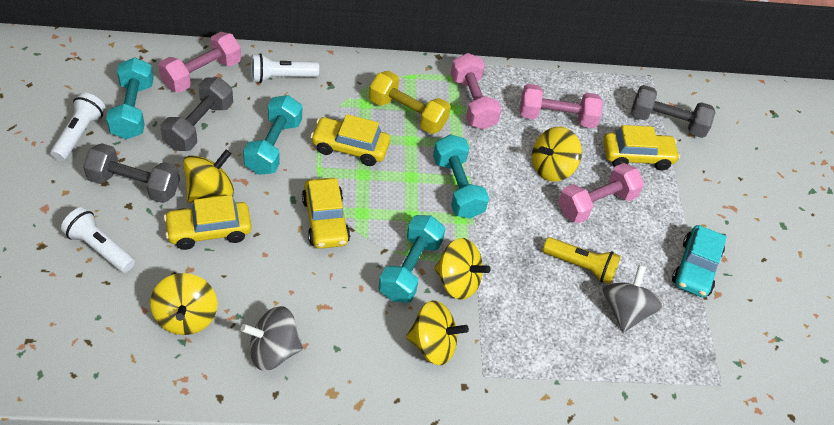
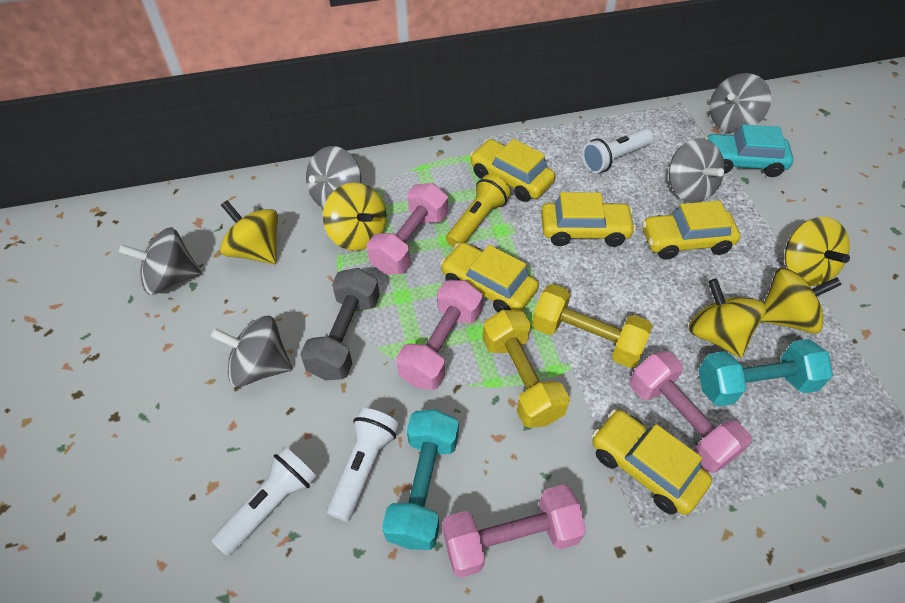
grey dumbbell: [83,143,180,203] [160,77,233,151] [631,85,716,138] = 3 -> [300,268,380,380] = 1
grey spinning top: [241,306,303,371] [603,265,664,332] = 2 -> [119,227,202,295] [210,316,292,387] [306,146,361,209] [669,138,725,203] [709,73,771,133] = 5
turquoise dumbbell: [106,57,154,139] [243,95,302,175] [379,215,445,303] [433,134,489,219] = 4 -> [382,409,459,550] [698,339,833,407] = 2
yellow car: [164,195,252,250] [302,178,350,249] [310,114,390,166] [603,125,680,171] = 4 -> [440,242,539,312] [470,139,555,202] [541,192,636,247] [592,409,712,515] [642,201,740,260] = 5
yellow dumbbell: [369,71,451,134] = 1 -> [482,310,570,428] [532,284,653,368] = 2

